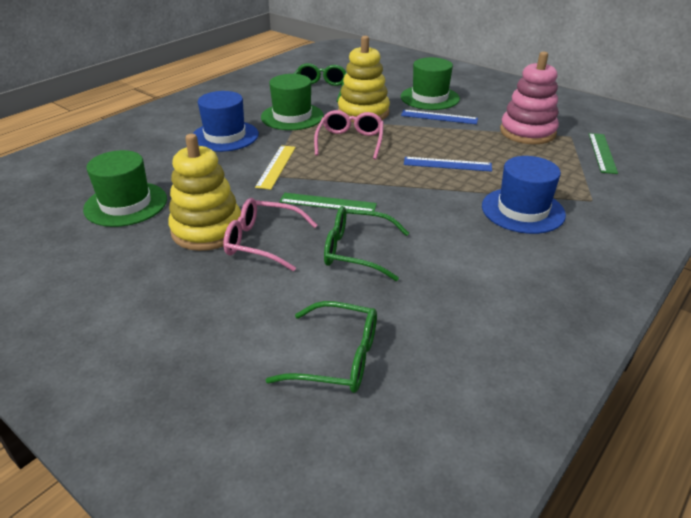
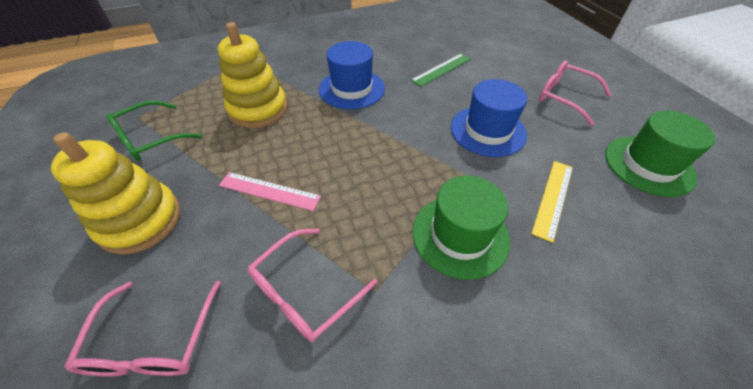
blue ruler: [401,110,478,124] [404,157,492,172] = 2 -> none = 0
green glasses: [266,301,377,393] [294,63,347,103] [324,206,409,281] = 3 -> [106,101,202,161] = 1
green hat: [83,150,167,227] [261,74,324,130] [401,57,460,110] = 3 -> [413,176,510,280] [605,111,715,197] = 2
green ruler: [279,193,377,211] [589,133,618,174] = 2 -> [411,54,471,87] = 1
pink glasses: [223,198,317,271] [314,110,384,160] = 2 -> [64,281,221,377] [248,228,378,342] [539,61,611,126] = 3
pink ruler: none = 0 -> [219,172,321,211] = 1
pink stacking toy: [500,52,559,144] = 1 -> none = 0

